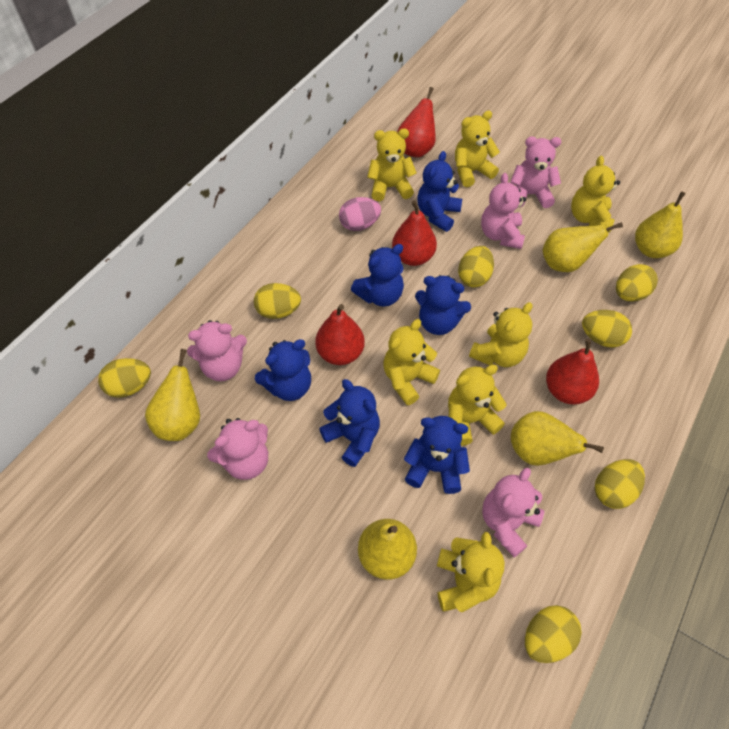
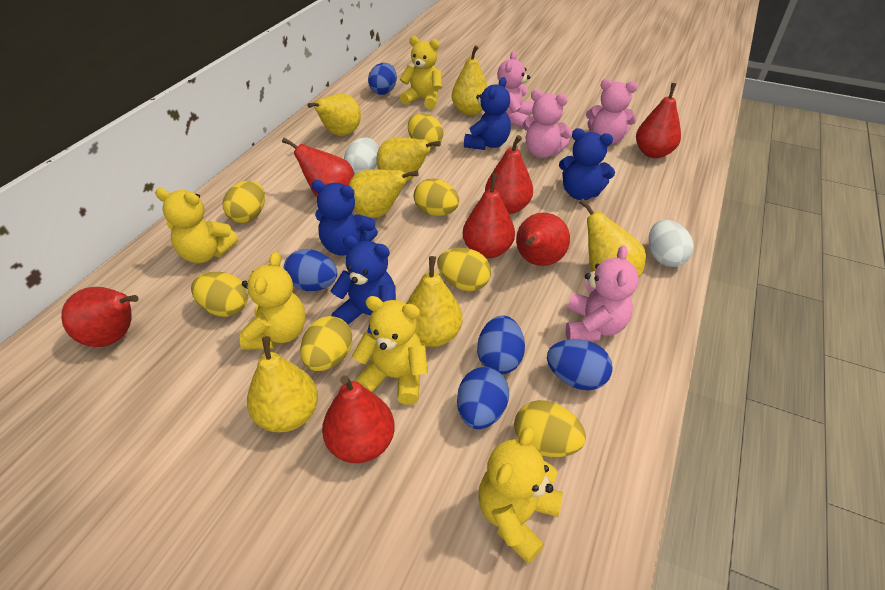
blue egg: none = 0 -> [283,249,337,291] [368,63,397,95] [457,367,509,429] [477,315,525,374] [547,339,613,390] = 5
blue teddy bear: [255,339,311,401] [319,379,380,467] [351,244,404,307] [404,416,470,494] [415,275,471,335] [417,151,462,232] = 6 -> [312,180,378,256] [331,235,396,334] [464,77,511,150] [559,128,615,200] = 4
pink egg: [339,197,381,231] = 1 -> none = 0
pink teddy bear: [187,320,247,381] [207,418,268,480] [481,173,526,249] [482,468,545,557] [510,136,561,208] = 5 -> [497,51,533,127] [522,90,572,158] [565,245,639,341] [586,78,637,145] = 4
red pear: [315,304,365,365] [392,200,437,266] [397,87,436,157] [546,338,599,404] = 4 -> [61,287,138,347] [282,138,354,197] [322,375,395,463] [463,174,515,258] [485,135,533,214] [516,213,570,266] [636,83,681,158] = 7
white egg: none = 0 -> [344,137,379,175] [649,220,694,267] = 2
yellow pear: [145,349,200,441] [358,519,417,580] [511,411,604,466] [543,222,623,272] [635,191,686,258] = 5 -> [247,336,318,432] [307,94,361,136] [349,170,419,218] [376,137,441,182] [406,256,463,347] [452,45,488,115] [579,199,646,277] = 7
yellow teddy bear: [367,128,416,201] [384,319,440,405] [437,532,505,613] [448,365,507,446] [455,111,500,187] [469,302,533,367] [571,156,620,232] = 7 -> [155,188,238,263] [240,252,306,350] [352,296,428,405] [400,36,442,109] [478,426,563,564] = 5

